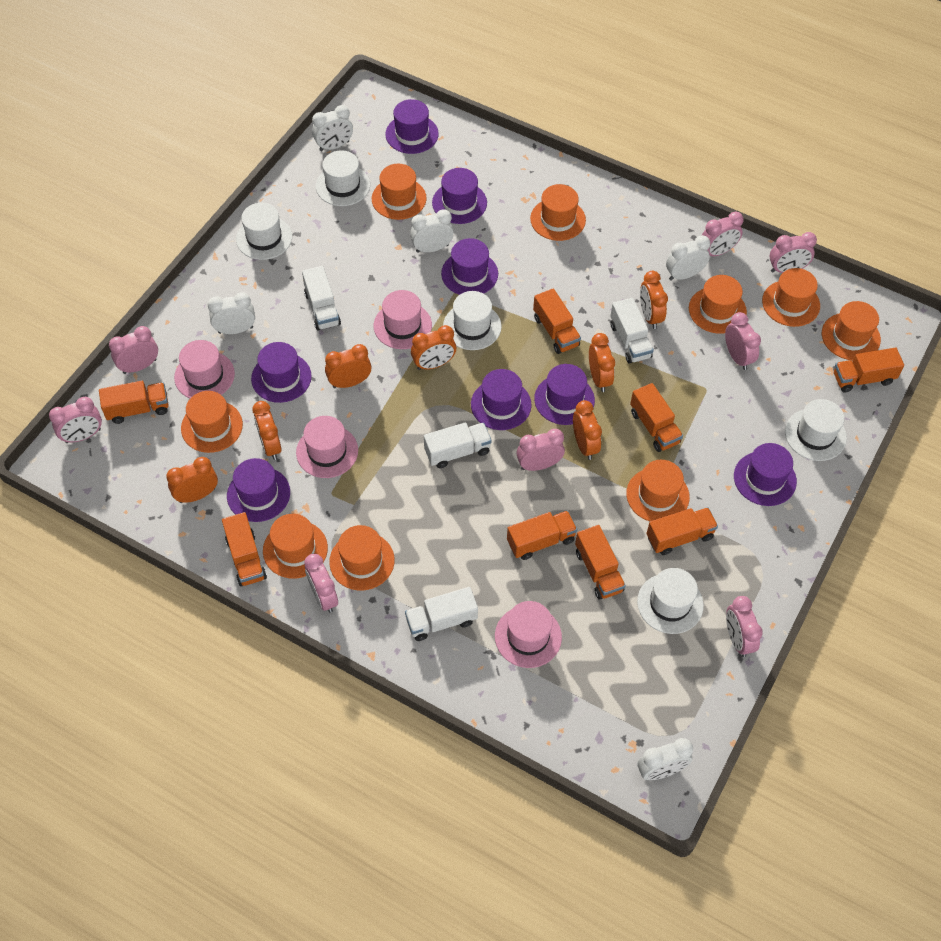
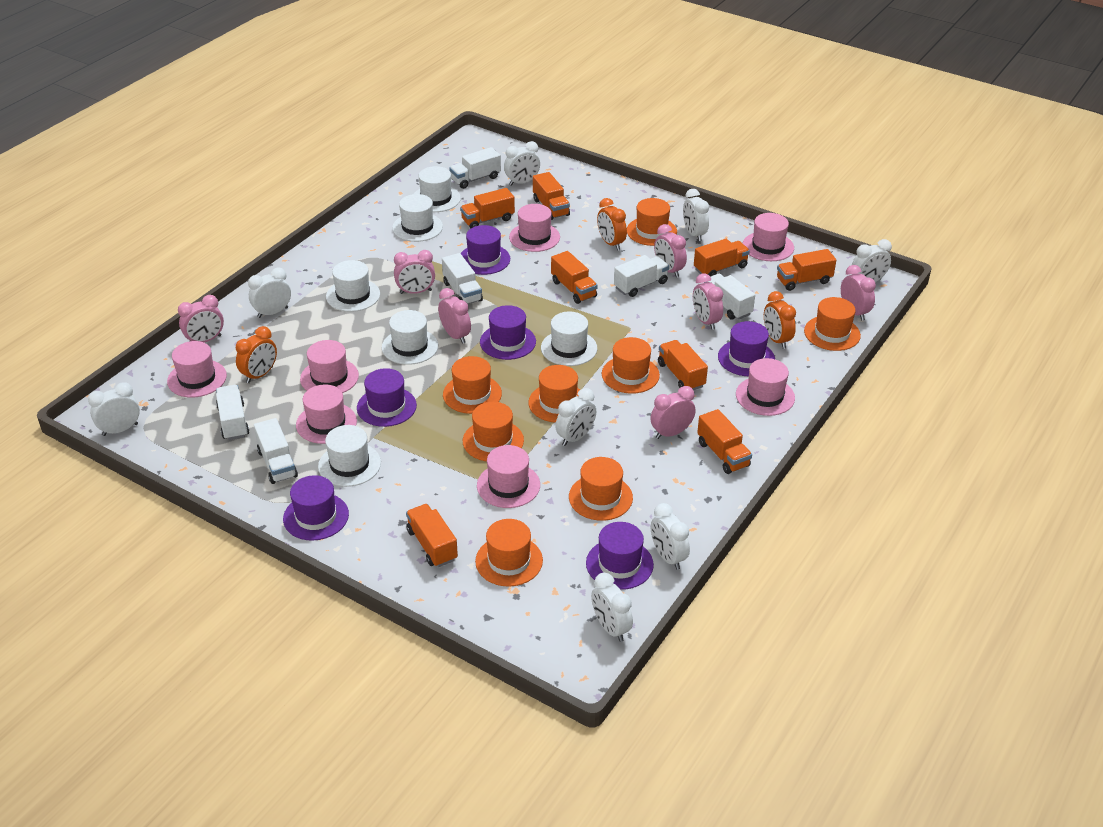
orange clock: [166,457,218,503] [253,401,282,460] [325,344,371,388] [411,325,456,370] [573,400,602,460] [589,333,615,392] [640,271,668,329] = 7 -> [236,326,277,383] [597,198,627,250] [764,291,796,349] = 3
orange hat: [181,391,243,453] [263,514,328,579] [329,525,395,590] [372,164,427,220] [530,184,586,241] [626,460,690,521] [689,275,747,334] [762,268,820,327] [822,301,881,360] = 9 -> [443,356,502,414] [463,402,524,461] [475,519,543,587] [528,365,580,423] [569,457,633,521] [602,337,660,394] [627,198,677,246] [804,297,861,351] = 8
pink clock: [49,397,102,443] [109,326,158,374] [304,554,338,613] [517,429,565,471] [702,212,744,256] [725,312,761,370] [726,596,763,657] [769,232,817,273] = 8 -> [178,295,224,342] [394,250,435,294] [438,288,471,344] [650,386,696,439] [654,224,687,277] [693,273,723,330] [841,265,876,321] = 7
pink hat: [174,340,235,398] [296,416,358,478] [374,290,432,349] [495,601,562,668] = 4 -> [167,341,227,398] [296,385,357,444] [300,340,359,393] [477,445,540,508] [509,204,560,252] [736,358,795,416] [743,213,794,261] = 7
purple hat: [227,458,290,522] [251,342,312,403] [385,99,439,154] [432,168,487,224] [441,238,498,295] [471,369,531,430] [534,364,595,425] [734,443,797,506] = 8 -> [283,475,349,541] [357,368,417,427] [461,225,510,275] [480,305,536,360] [586,522,654,590] [718,321,775,376] = 6
white clock: [208,292,255,334] [312,105,353,151] [410,209,454,253] [638,738,693,780] [666,235,710,281] = 5 -> [88,382,140,436] [248,268,291,318] [504,141,540,186] [555,388,596,446] [591,573,633,642] [651,503,690,570] [683,189,709,241] [852,239,892,282] = 8
white hat: [236,203,292,260] [316,150,370,206] [443,291,502,350] [637,568,704,634] [785,399,847,461] = 5 -> [318,425,381,487] [326,260,380,312] [382,310,438,365] [392,194,443,242] [414,166,461,212] [541,312,597,366] = 6
white truck: [302,266,341,330] [405,587,478,641] [424,422,492,468] [610,298,654,364] = 4 -> [216,385,249,440] [254,418,298,484] [442,253,483,304] [449,147,501,189] [614,255,669,297] [704,274,755,320] = 6

